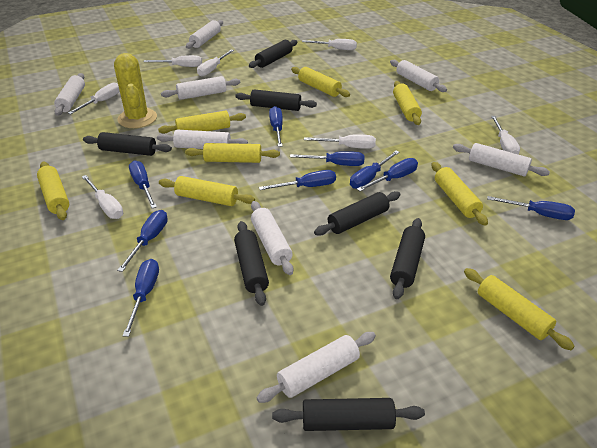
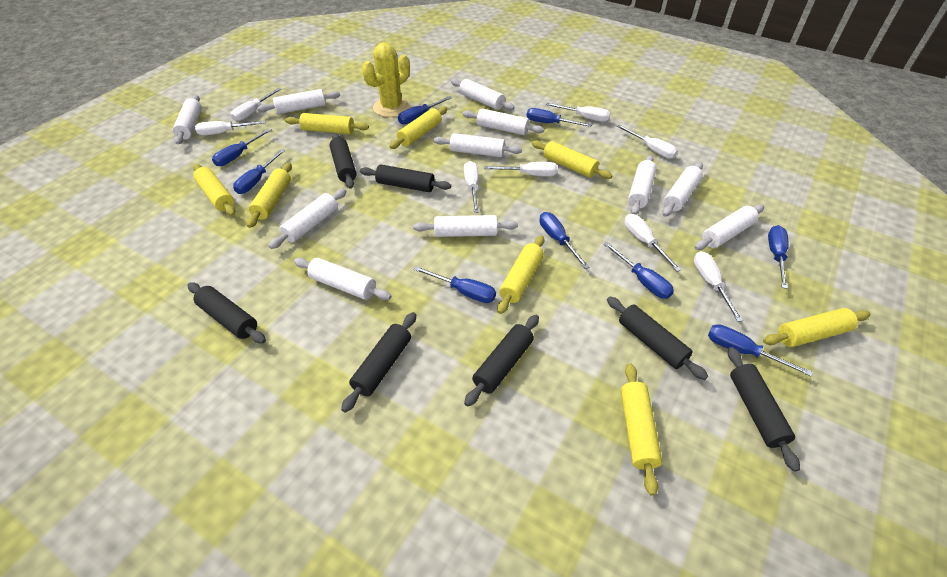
white rolling pin: [54,73,85,116] [157,130,248,149] [161,76,240,100] [186,20,223,49] [251,201,293,275] [256,332,376,403] [390,60,447,92] [453,143,550,176] = 8 -> [172,95,202,144] [257,89,340,114] [269,189,347,249] [294,258,391,300] [413,215,518,237] [434,133,522,157] [451,79,515,110] [463,109,544,135] [628,155,657,215] [662,162,703,217] [695,204,764,250] = 11
white screwdriver: [68,83,120,114] [82,175,123,219] [144,55,202,67] [197,49,234,76] [302,39,357,50] [304,135,376,149] [491,116,520,155] = 7 -> [195,121,266,135] [231,88,281,121] [464,161,479,213] [484,162,558,176] [546,103,610,122] [617,125,678,159] [624,214,681,272] [694,251,743,322] = 8

